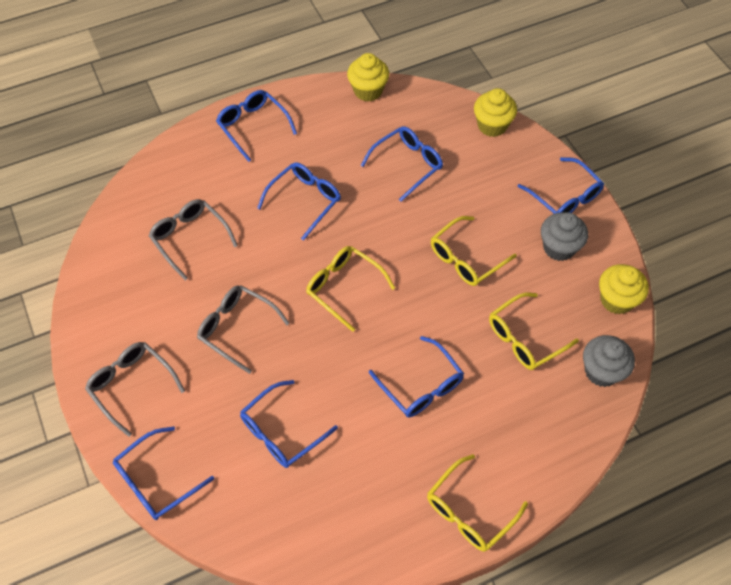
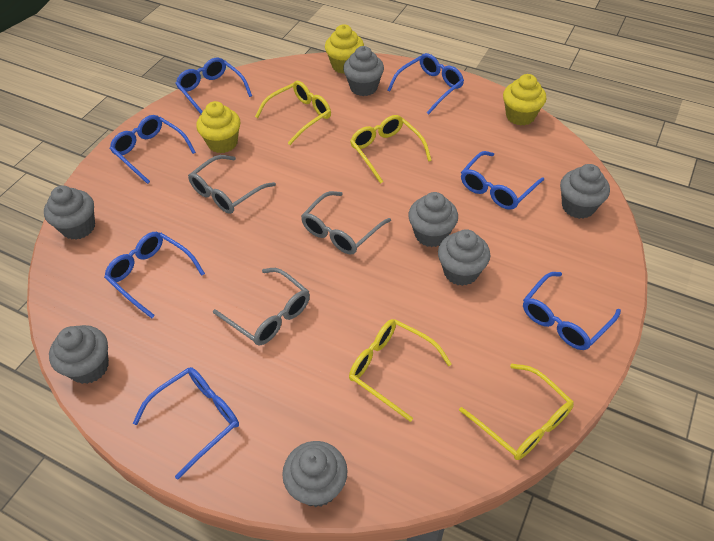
grey cupcake: [541,212,588,261] [583,335,635,387] = 2 -> [44,186,95,240] [49,325,109,384] [282,441,348,507] [343,46,384,96] [408,192,458,247] [438,229,490,286] [560,164,610,219] = 7

